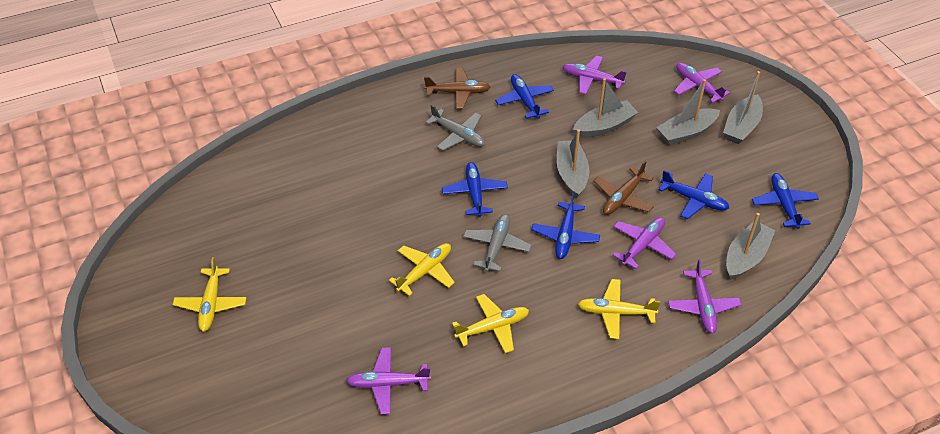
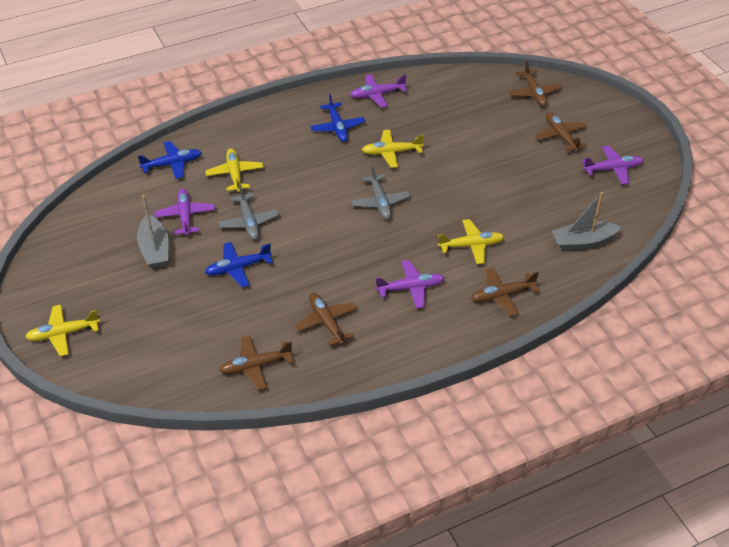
blue plane: [442,162,508,217] [495,74,554,119] [531,192,600,259] [659,170,729,219] [752,173,819,229] = 5 -> [138,141,202,179] [205,242,273,287] [310,94,365,142] = 3
brown plane: [424,68,490,109] [593,161,654,215] = 2 -> [219,336,293,390] [294,293,357,346] [471,268,540,316] [509,61,562,107] [535,112,587,151] = 5
grey boat: [557,129,590,199] [573,78,638,138] [656,79,720,145] [723,71,763,144] [726,213,775,280] = 5 -> [137,195,169,268] [552,192,622,251] = 2
purple plane: [346,347,431,414] [562,56,627,94] [613,217,676,269] [668,259,741,334] [674,63,730,103] = 5 -> [154,189,215,236] [350,74,407,108] [375,260,445,308] [582,145,643,185] = 4

